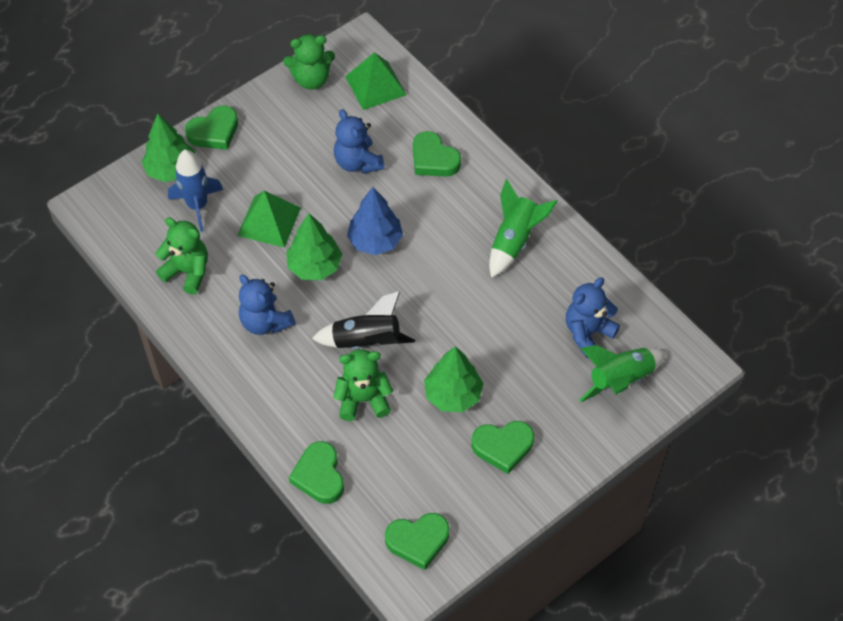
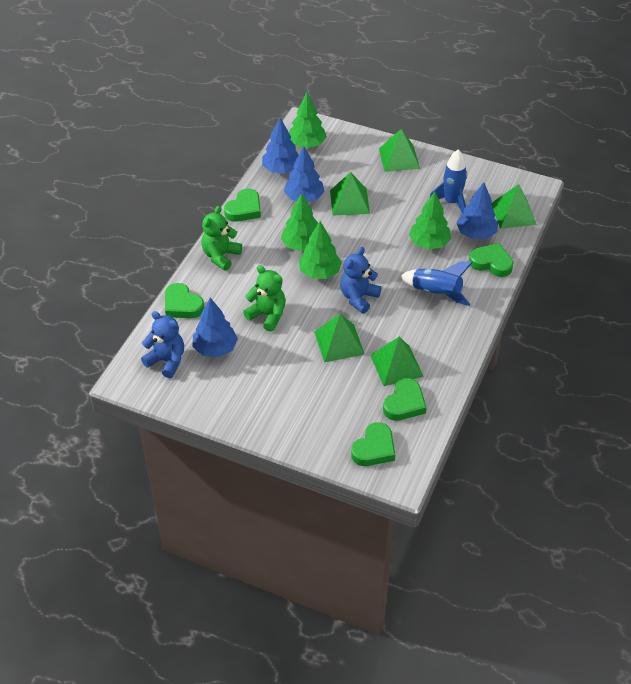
black rocket: [312,291,415,349] = 1 -> none = 0
blue rocket: [168,150,223,232] = 1 -> [400,262,473,306] [430,149,467,214] = 2
blue teddy bear: [239,275,296,335] [334,109,385,174] [566,277,620,358] = 3 -> [141,311,184,378] [340,247,381,314] = 2
blue tree: [347,187,403,255] = 1 -> [193,298,238,357] [262,118,298,174] [284,146,324,202] [456,182,498,239] = 4
green pyramid: [237,190,301,248] [345,52,406,110] = 2 -> [314,314,365,362] [330,172,370,216] [370,337,424,386] [379,129,420,172] [491,184,537,229] = 5
green rocket: [489,179,558,278] [579,345,666,402] = 2 -> none = 0
green teddy bear: [156,218,208,295] [283,34,335,90] [334,349,393,421] = 3 -> [201,206,242,271] [243,265,286,332] = 2
green tree: [142,113,195,182] [286,213,342,280] [424,346,484,412] = 3 -> [281,193,318,251] [289,93,327,148] [299,221,342,279] [409,192,451,249] = 4

